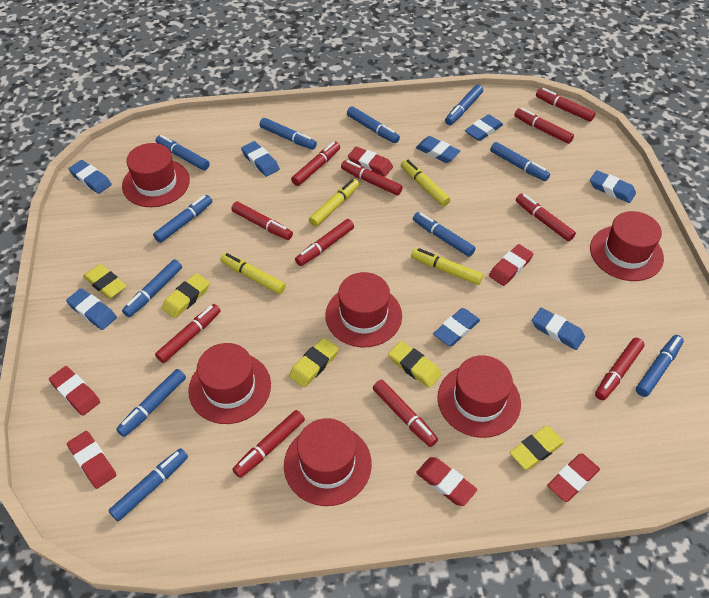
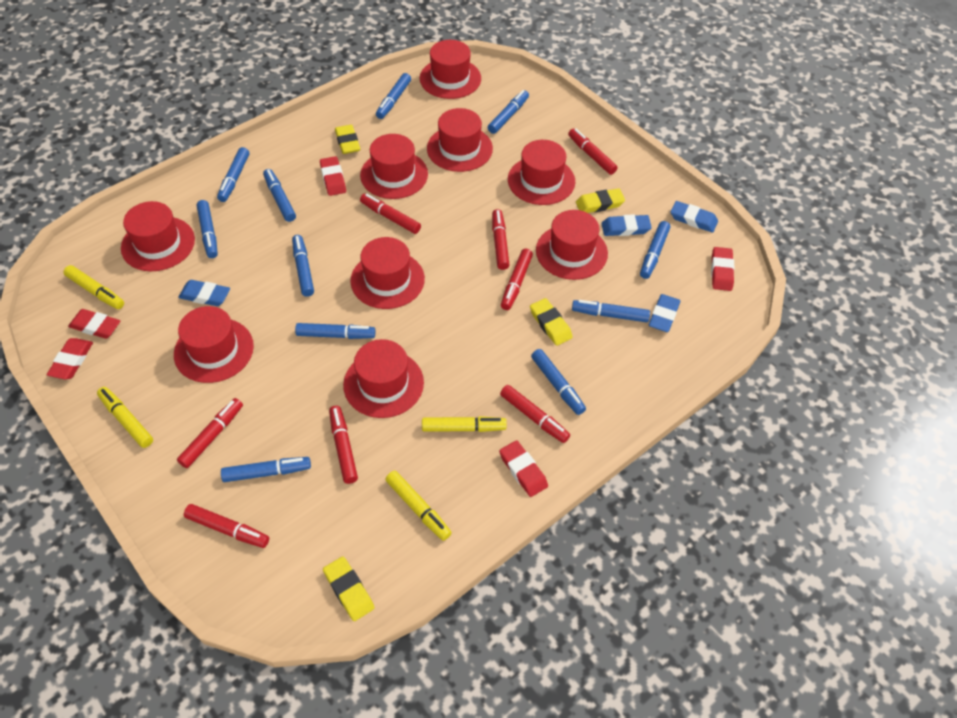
blue eraser: [66,288,117,330] [69,160,112,194] [241,141,280,177] [416,136,460,163] [433,308,480,346] [465,114,503,141] [532,308,585,350] [590,170,636,203] = 8 -> [178,280,230,306] [602,214,652,236] [649,294,680,332] [671,201,718,233] = 4
red eraser: [49,366,100,416] [67,431,116,489] [348,147,393,177] [416,457,477,506] [489,244,533,286] [547,453,600,502] = 6 -> [47,338,93,379] [68,309,120,339] [320,156,346,196] [499,440,548,497] [711,247,734,291] = 5
red hat: [122,143,190,207] [188,343,271,424] [284,418,372,506] [325,272,402,347] [437,355,521,438] [590,211,664,281] = 6 -> [121,201,195,271] [174,306,254,383] [343,339,424,418] [350,237,425,309] [360,134,428,199] [420,40,481,99] [427,108,493,172] [508,140,575,205] [536,210,608,280] = 9
red marker: [155,304,221,363] [231,201,293,240] [232,410,305,478] [291,142,340,186] [295,219,354,266] [341,160,403,196] [373,380,438,447] [514,108,574,144] [516,194,576,241] [536,88,595,122] [595,338,645,400] = 11 -> [177,398,243,468] [184,504,269,548] [329,406,358,484] [360,194,421,234] [492,209,509,270] [500,385,570,443] [501,249,533,310] [568,128,618,175] = 8
yellow eraser: [83,264,126,299] [162,273,210,318] [289,338,339,388] [388,341,442,388] [510,426,564,470] = 5 -> [323,556,374,621] [335,125,360,154] [530,298,573,346] [576,188,625,213] = 4

